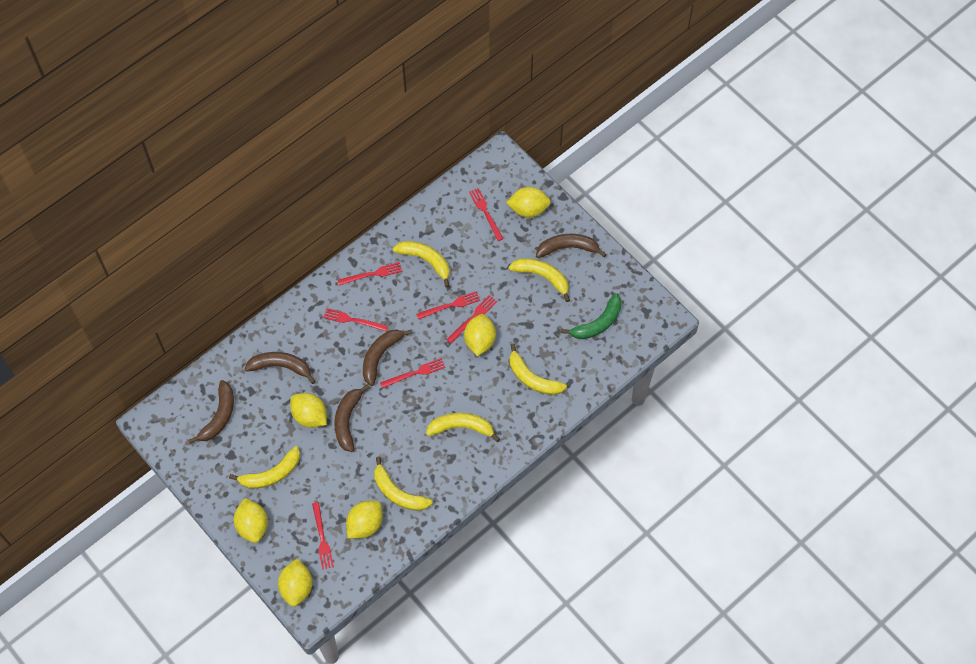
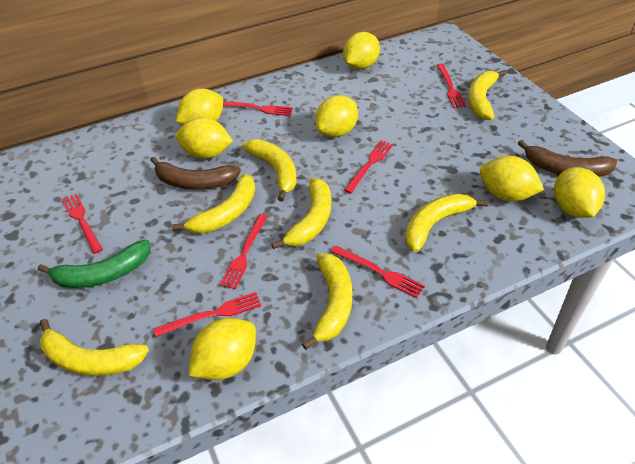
brown banana: [188,380,234,444] [244,352,316,384] [334,384,370,452] [363,329,412,386] [536,234,606,258] = 5 -> [150,157,241,190] [518,140,617,177] = 2
yellow banana: [229,446,300,489] [374,457,433,511] [393,241,450,287] [426,413,500,442] [509,258,570,302] [510,343,567,395] = 6 -> [40,319,149,376] [172,174,255,233] [242,139,297,202] [271,178,331,249] [302,253,352,350] [405,193,488,253] [468,70,506,120] = 7
yellow lemon: [234,498,268,543] [278,558,312,607] [290,393,327,428] [346,501,383,539] [464,314,496,356] [506,187,551,218] = 6 -> [176,89,223,125] [176,117,233,159] [189,318,256,380] [315,95,358,137] [343,32,380,69] [480,156,544,201] [554,167,605,218] = 7

